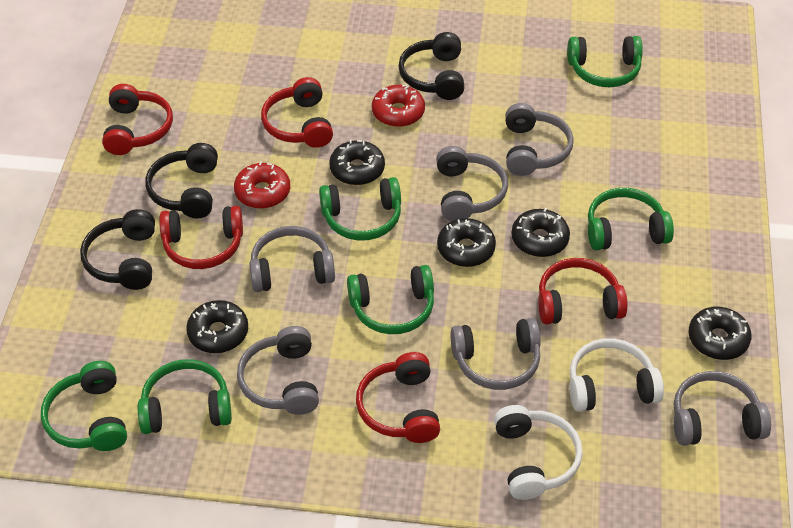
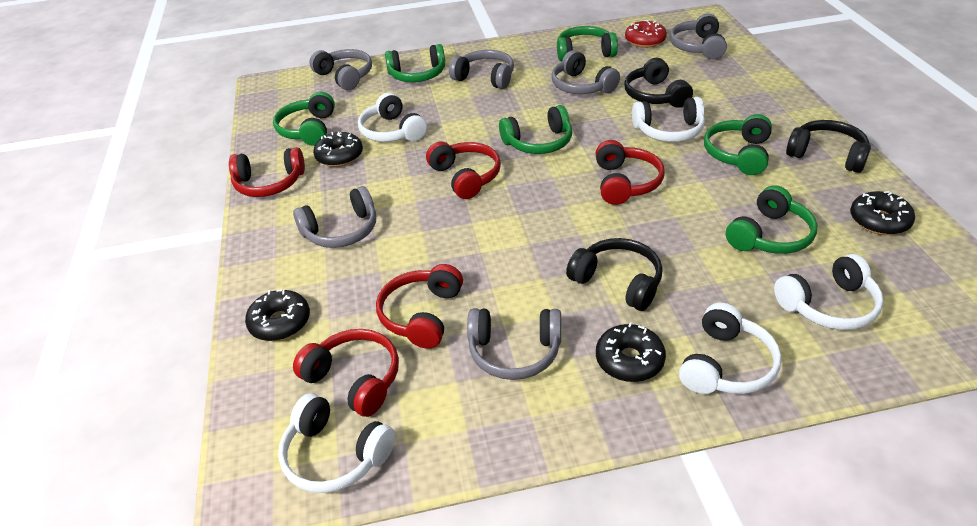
black donut: [186,300,248,353] [329,140,385,185] [437,218,496,267] [511,208,570,257] [688,307,752,360] = 5 -> [245,289,310,341] [313,132,363,167] [596,322,666,382] [850,191,915,235] = 4
red donut: [234,161,290,209] [372,85,425,127] = 2 -> [625,20,667,48] = 1
white headphones: [494,405,583,500] [569,338,664,412] = 2 -> [278,393,395,493] [358,93,427,142] [632,97,705,142] [679,303,782,394] [774,254,884,330] = 5

